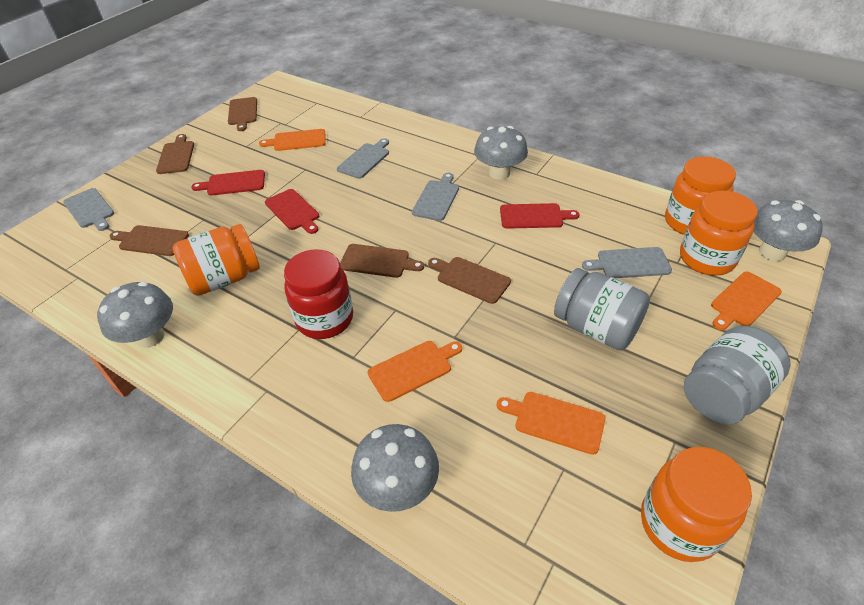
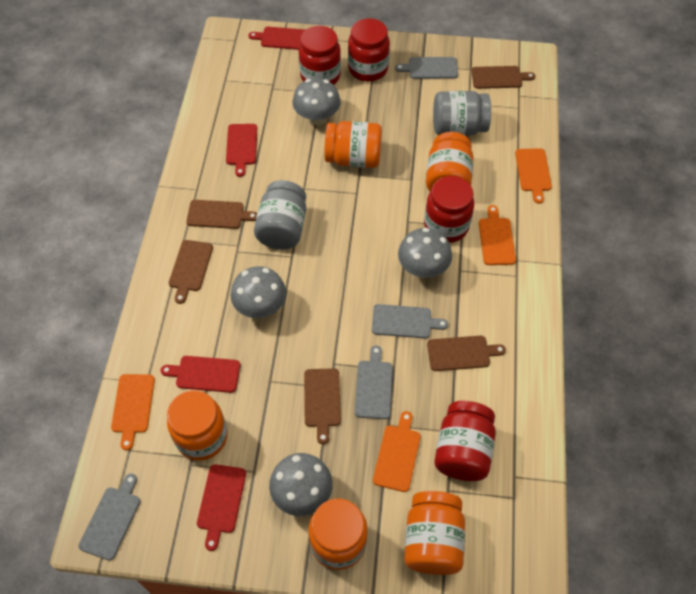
orange jar: [173,224,260,296] [641,447,752,562] [665,156,736,235] [680,191,758,276] = 4 -> [167,390,228,461] [309,498,368,570] [324,121,382,168] [404,491,465,575] [426,132,474,191] = 5
red cutting board: [191,170,265,196] [265,189,319,234] [500,203,579,229] = 3 -> [161,356,241,393] [197,464,246,551] [226,124,257,177] [249,27,305,50] = 4
red jar: [284,249,353,339] = 1 -> [299,26,341,85] [348,18,390,81] [424,176,474,243] [434,401,496,481] = 4

